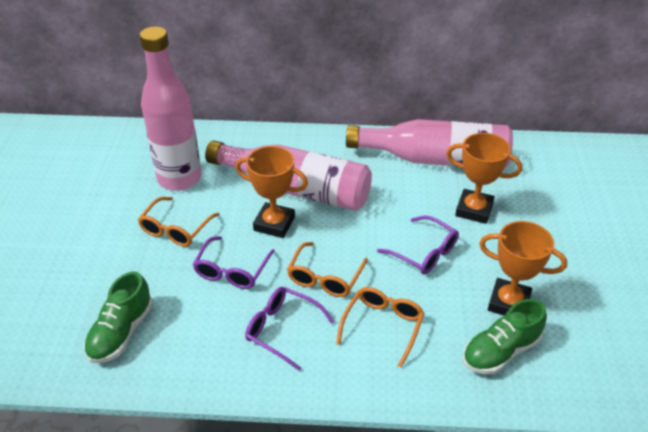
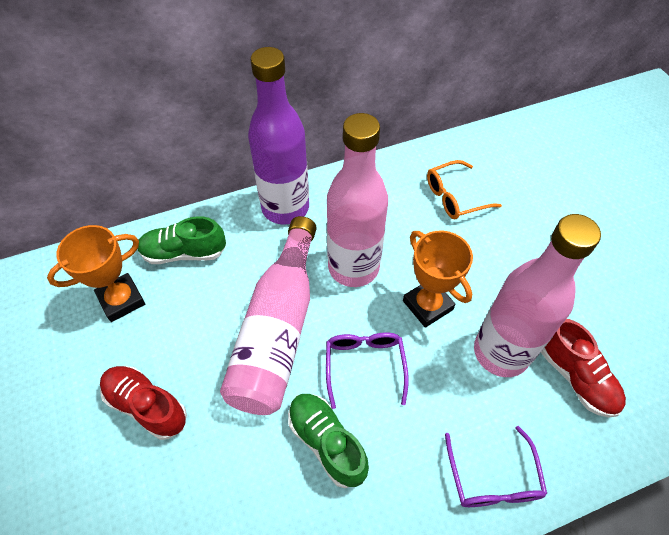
orange glasses: [138,197,220,247] [287,242,368,297] [336,287,425,368] = 3 -> [427,160,502,220] = 1
orange trophy: [235,146,308,238] [446,133,522,224] [479,221,567,315] = 3 -> [47,225,145,322] [403,231,473,328] = 2
purple bottle: none = 0 -> [248,47,309,224] = 1
purple glasses: [193,236,275,289] [245,287,334,371] [377,216,459,274] = 3 -> [326,332,409,409] [445,426,547,507] = 2
red shoe: none = 0 -> [100,366,187,440] [541,319,626,418] = 2

